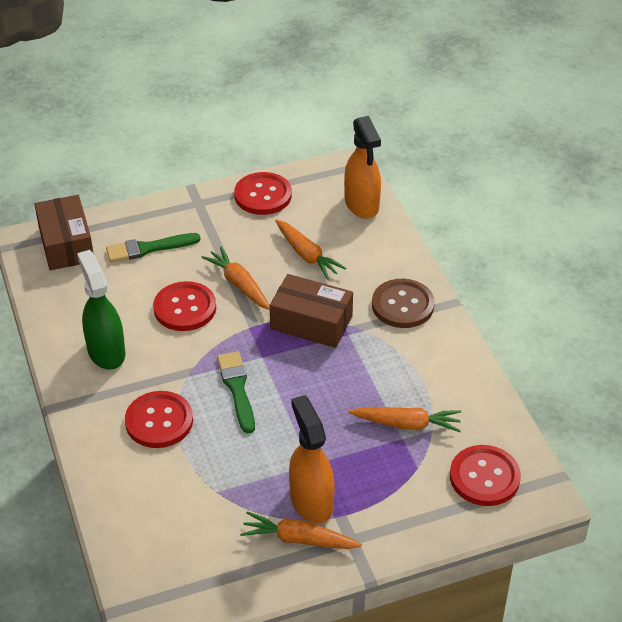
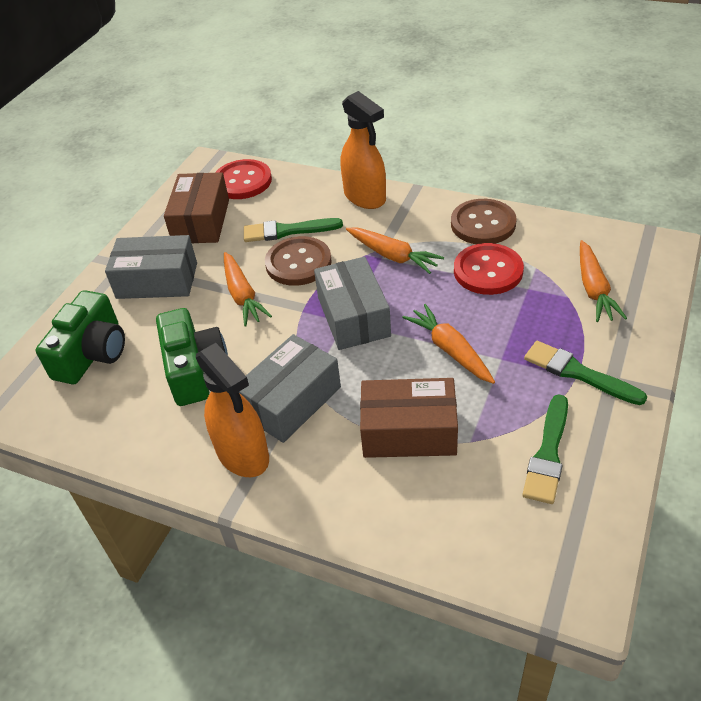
brown button: [372,279,435,328] = 1 -> [265,236,332,286] [451,199,517,244] = 2
green brush: [106,233,201,262] [217,351,255,433] = 2 -> [244,218,343,242] [522,394,568,504] [524,341,647,405] = 3
green camera: none = 0 -> [36,290,125,384] [156,308,228,406] = 2
green spray bottle: [77,250,125,370] = 1 -> none = 0
grey box: none = 0 -> [105,235,197,299] [239,334,341,443] [314,257,391,350] = 3
red button: [125,391,193,448] [153,281,216,331] [234,172,292,215] [450,445,521,506] = 4 -> [215,159,272,199] [454,243,524,295] = 2

